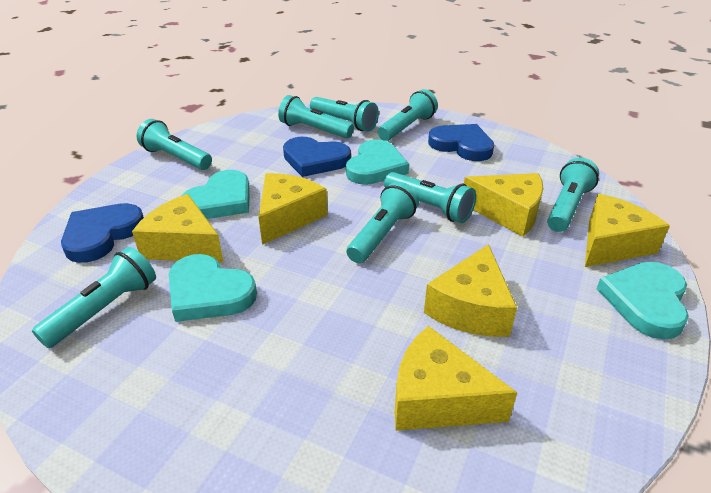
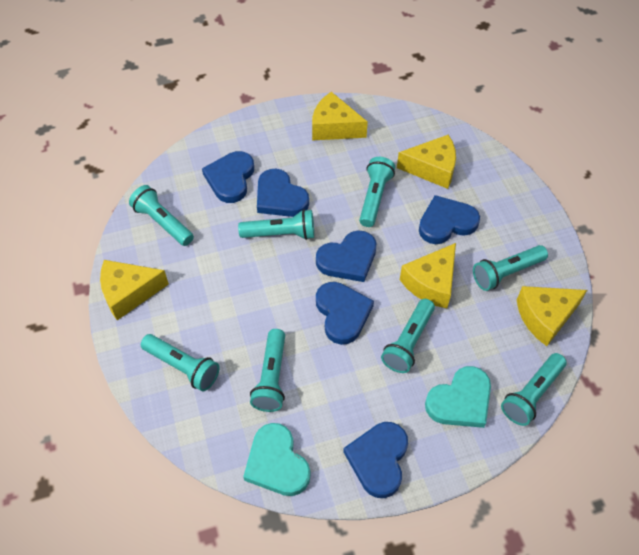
blue heart: [61,203,144,263] [283,137,351,177] [428,124,494,161] = 3 -> [202,151,254,203] [257,168,309,217] [316,231,376,282] [316,282,374,345] [343,422,408,498] [419,195,480,244] = 6
turquoise heart: [169,254,257,322] [181,170,250,219] [346,139,409,185] [596,262,689,340] = 4 -> [243,423,311,496] [425,366,491,428] = 2
yellow cheese: [132,194,223,262] [259,173,327,245] [395,326,518,431] [424,244,517,337] [464,173,543,237] [585,194,670,267] = 6 -> [100,260,169,320] [312,92,368,141] [397,135,456,189] [400,243,456,308] [517,286,587,346] = 5

